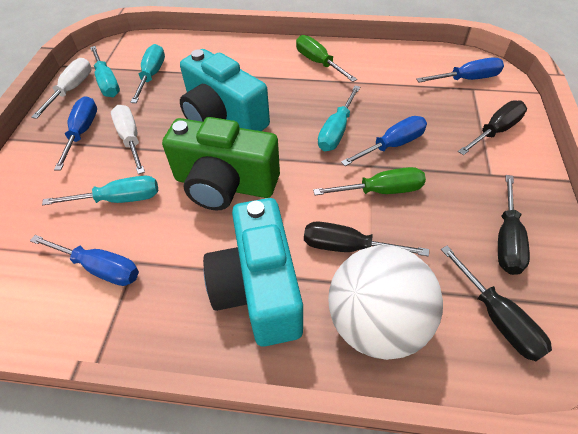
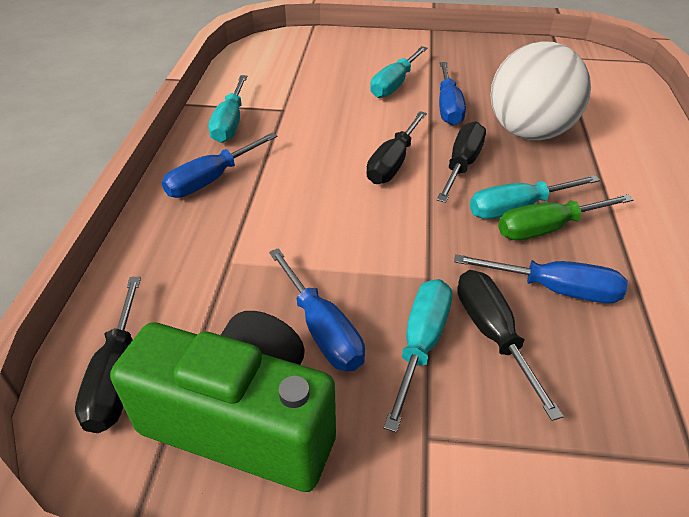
green screwdriver: [296,35,357,82] [313,167,426,195] = 2 -> [498,194,634,240] = 1
turquoise camera: [180,49,270,131] [203,198,303,346] = 2 -> none = 0
white screwdriver: [31,58,91,119] [111,105,145,174] = 2 -> none = 0

